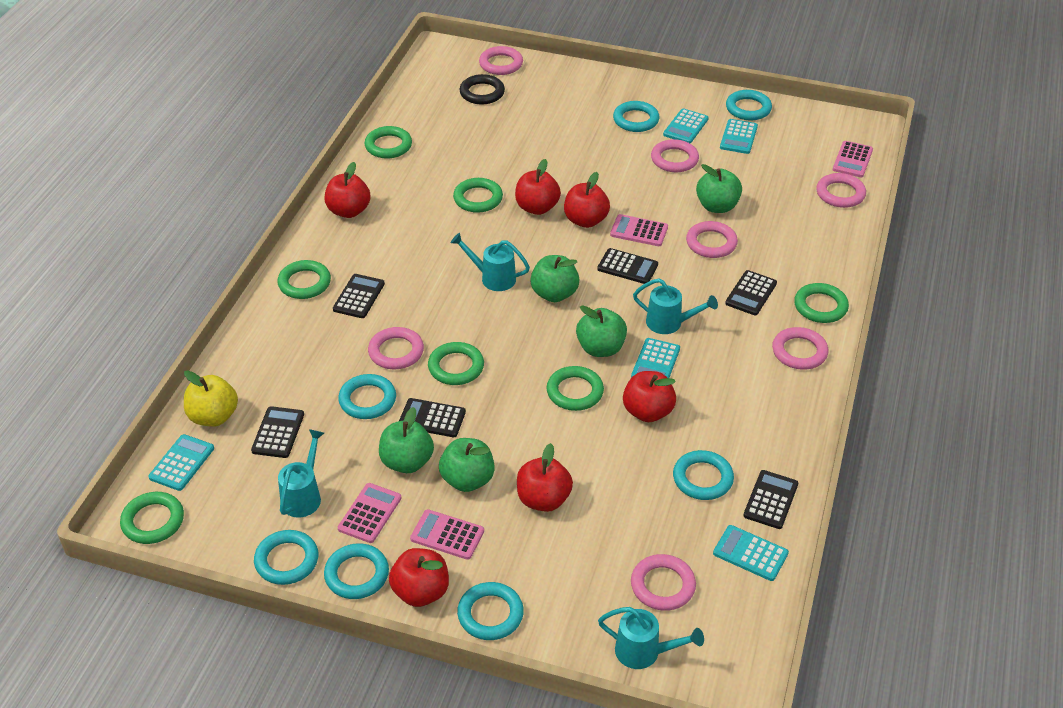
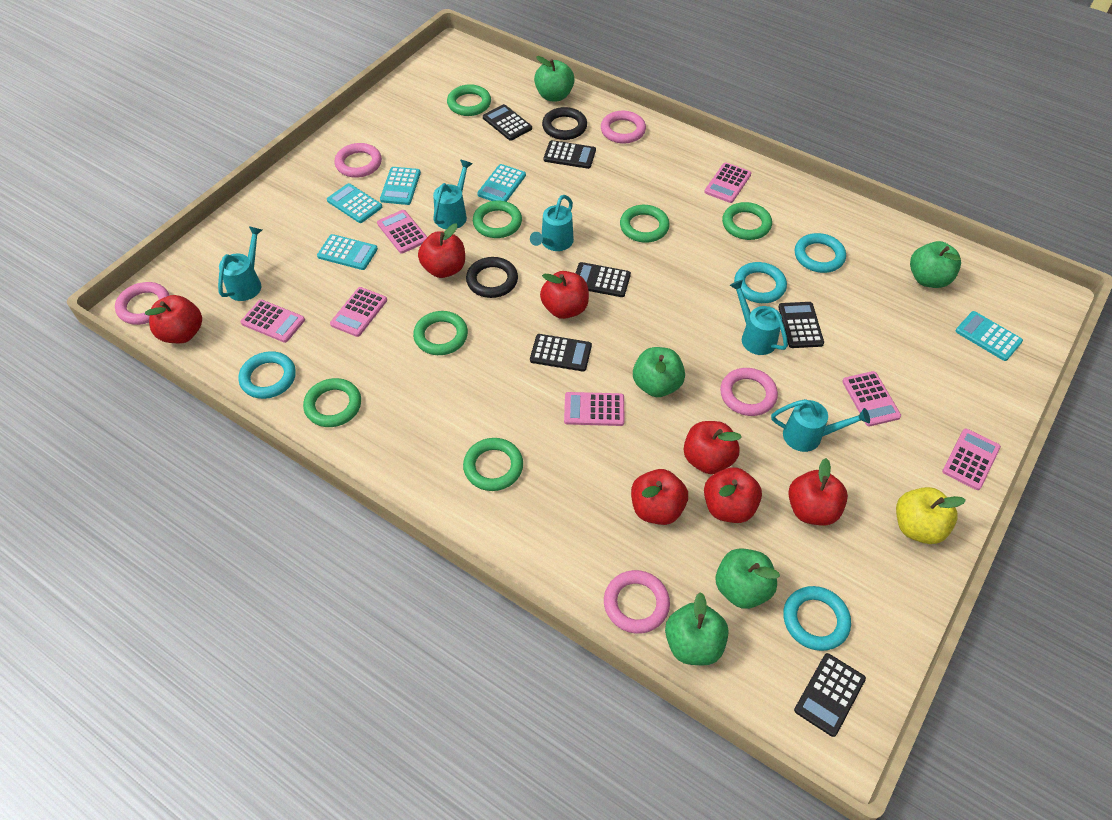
black ring: [459,74,505,105] = 1 -> [466,257,518,298] [542,107,587,140] = 2
pink calculator: [338,483,402,543] [410,509,484,560] [610,214,668,246] [833,141,873,177] = 4 -> [240,299,305,343] [330,287,387,337] [377,210,427,254] [564,392,624,426] [704,162,751,203] [842,371,901,426] [942,429,1001,490] = 7
pink ring: [368,327,424,369] [479,46,523,75] [631,554,696,611] [651,139,699,172] [686,221,738,258] [772,327,828,370] [816,173,866,208] = 7 -> [115,282,170,325] [335,143,382,178] [601,111,646,144] [604,570,670,634] [720,368,778,416] = 5
red apple: [325,162,370,218] [389,548,449,607] [515,159,561,215] [517,443,573,512] [564,172,610,228] [623,371,676,422] = 6 -> [145,295,202,343] [418,223,465,278] [540,271,589,319] [631,469,688,525] [684,421,742,474] [704,467,762,523] [788,458,848,526] = 7
turquoise ring: [254,530,318,585] [324,543,389,599] [338,374,396,419] [457,582,524,640] [613,101,659,132] [673,450,734,500] [726,90,772,120] = 7 -> [238,351,296,399] [734,262,787,303] [783,586,851,651] [795,233,846,273] = 4
turquoise watering can: [278,429,324,518] [450,233,530,291] [598,607,704,669] [633,278,718,334] = 4 -> [218,226,262,301] [433,160,472,229] [530,195,574,251] [729,279,788,355] [771,399,870,452] = 5

